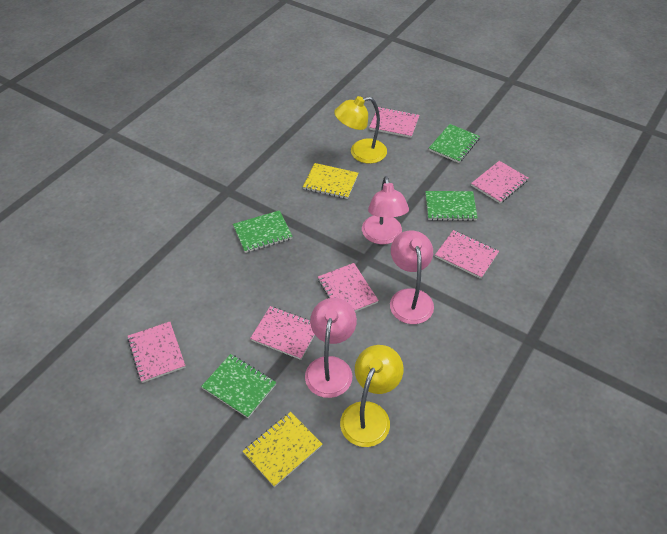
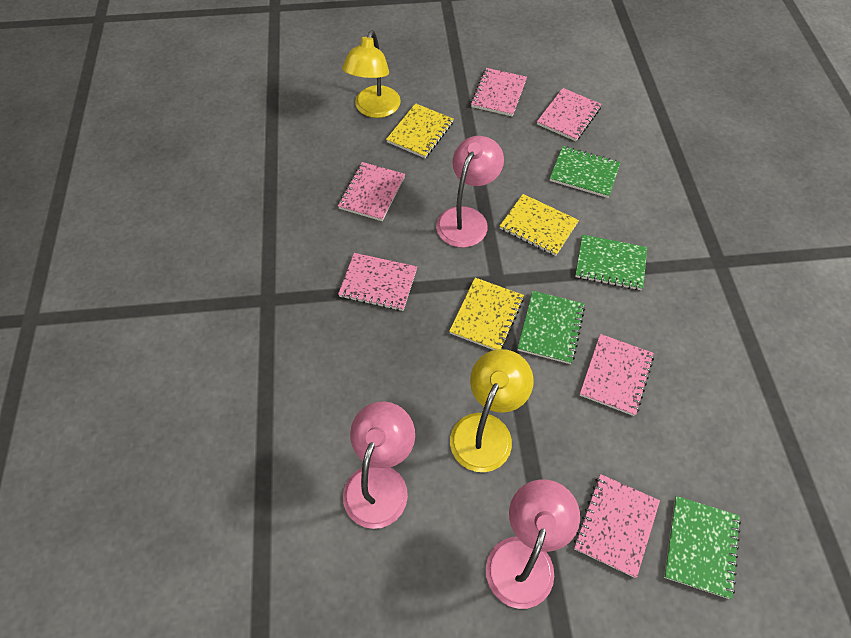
yellow notebook: [243,412,322,487] [303,163,358,199] = 2 -> [386,103,454,158] [449,278,524,350] [500,194,579,256] = 3

